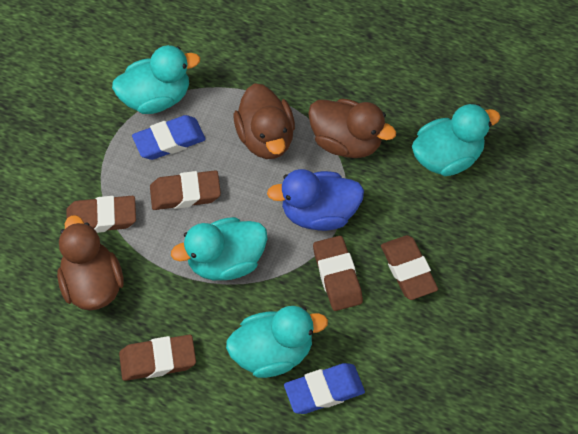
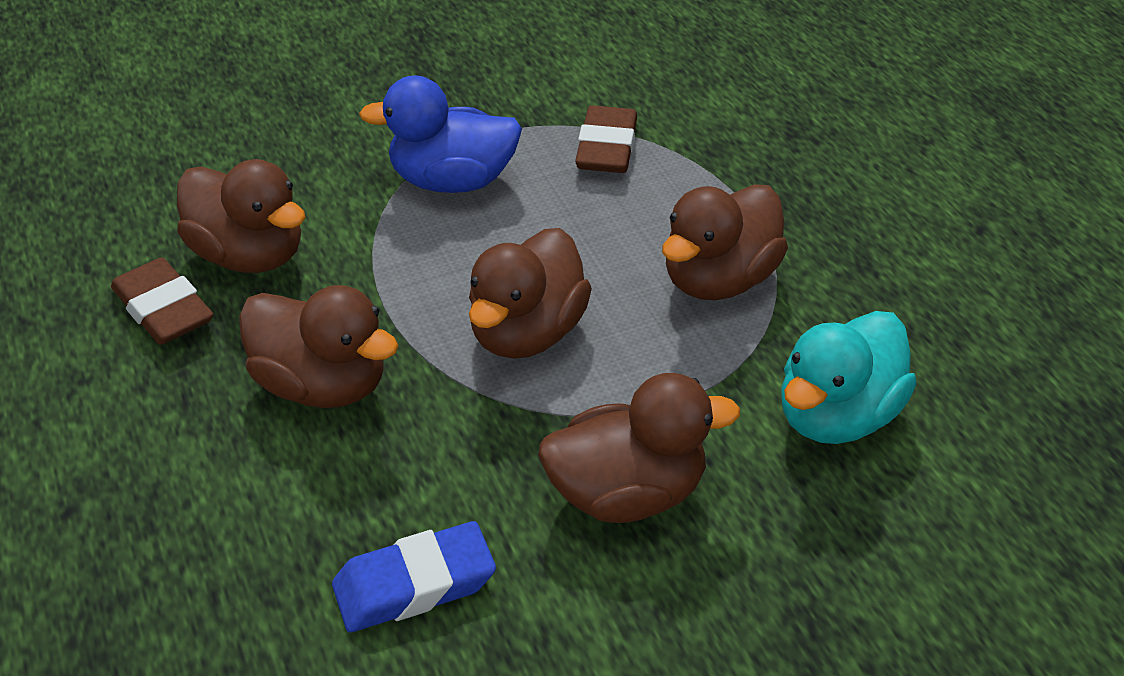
blue eraser: [132,115,206,160] [284,363,365,414] = 2 -> [332,521,496,632] = 1
brown duck: [57,215,124,311] [234,83,295,159] [308,98,396,158] = 3 -> [177,159,306,273] [239,285,398,408] [469,228,592,359] [538,373,740,523] [662,184,788,300] = 5
brown eraser: [66,196,136,233] [119,335,196,381] [150,170,221,210] [313,236,363,311] [381,235,438,300] = 5 -> [111,258,213,345] [575,105,637,173] = 2
turquoise duck: [112,45,200,114] [171,217,267,280] [226,306,328,378] [412,104,500,176] = 4 -> [781,311,917,444] = 1

